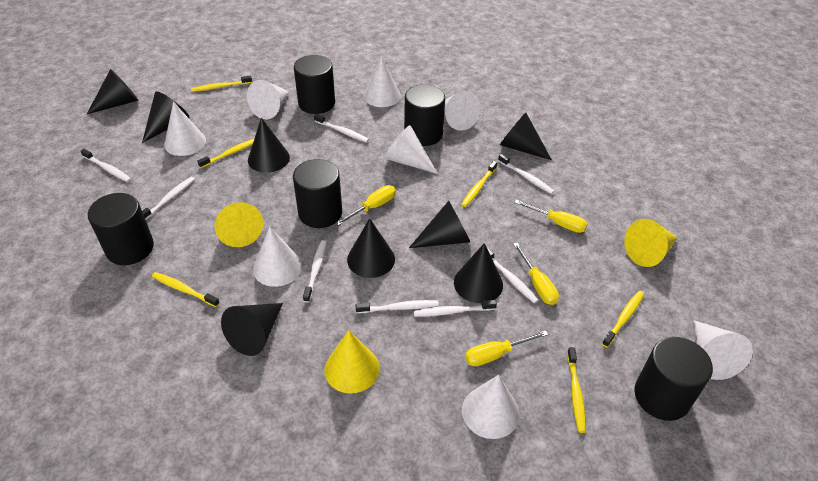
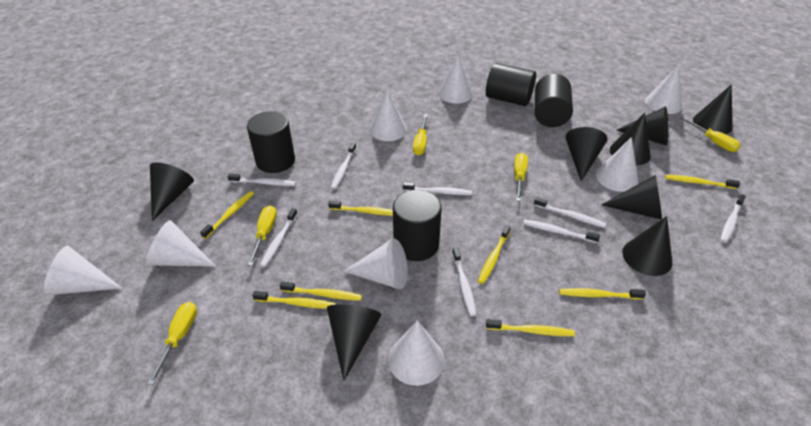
black cylinder: [88,193,154,265] [293,159,342,228] [294,55,335,114] [404,84,445,146] [634,337,713,421] = 5 -> [247,111,295,173] [393,190,442,261] [486,63,536,106] [535,74,573,127] = 4
yellow cone: [215,202,263,247] [325,330,380,394] [624,219,677,267] = 3 -> none = 0
yellow screwdriver: [335,185,396,226] [465,330,549,367] [513,243,559,305] [514,200,588,233] = 4 -> [147,302,197,385] [248,206,277,266] [413,114,428,155] [514,153,528,201] [680,117,741,152] = 5
yellow toothbrush: [152,272,220,307] [191,76,252,92] [197,138,255,168] [461,161,498,207] [567,347,586,433] [602,291,644,347] = 6 -> [200,191,254,239] [252,291,336,309] [280,281,362,301] [328,201,393,216] [478,225,511,284] [486,319,575,336] [559,288,646,300] [665,175,740,189] = 8

